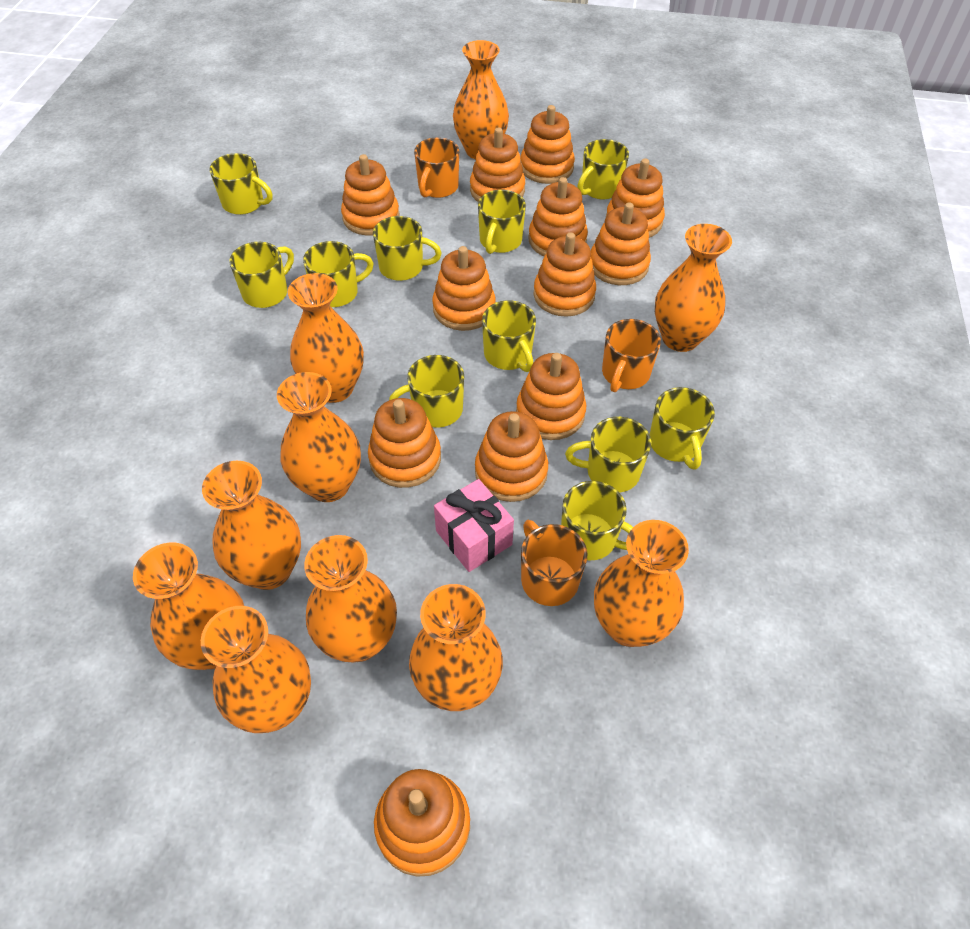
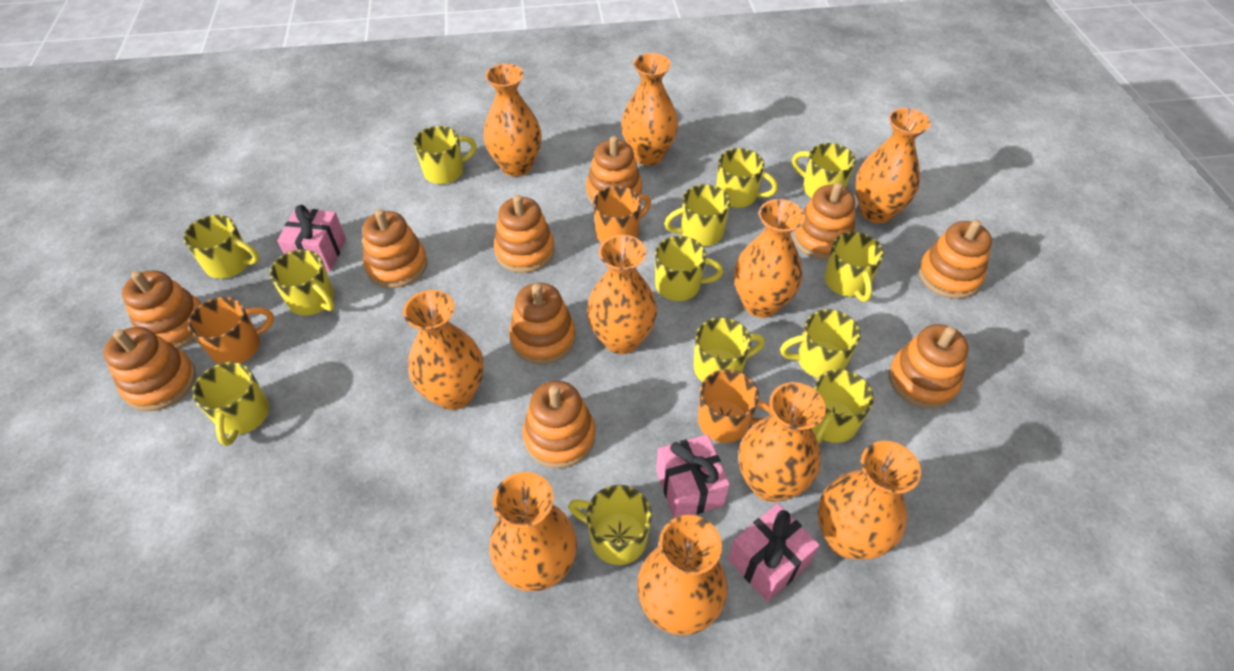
orange stacking toy: [341,154,399,236] [368,398,441,488] [374,769,470,876] [432,246,496,331] [470,127,525,202] [475,411,548,502] [516,353,586,440] [521,105,575,184] [528,177,588,256] [533,232,596,317] [591,203,651,285] [606,158,665,238] = 12 -> [104,327,196,411] [122,271,201,349] [362,209,427,288] [494,195,555,273] [509,283,576,364] [523,381,595,468] [586,136,642,204] [793,182,855,260] [888,324,968,409] [918,220,992,299] = 10
pink gift: [434,479,514,572] = 1 -> [277,205,346,271] [656,434,730,518] [728,503,820,602] = 3
yellow mug: [209,153,273,215] [229,242,294,308] [303,241,374,307] [373,216,442,281] [389,355,464,428] [478,190,526,254] [482,300,536,372] [561,481,633,560] [565,417,651,492] [577,139,629,199] [650,387,715,470] = 11 -> [183,215,259,279] [192,362,269,446] [269,249,335,316] [414,126,477,184] [568,485,652,565] [655,236,723,301] [664,184,730,246] [694,317,765,382] [716,148,778,208] [780,309,861,378] [792,143,856,198] [811,369,874,445] [825,232,884,302] = 13

